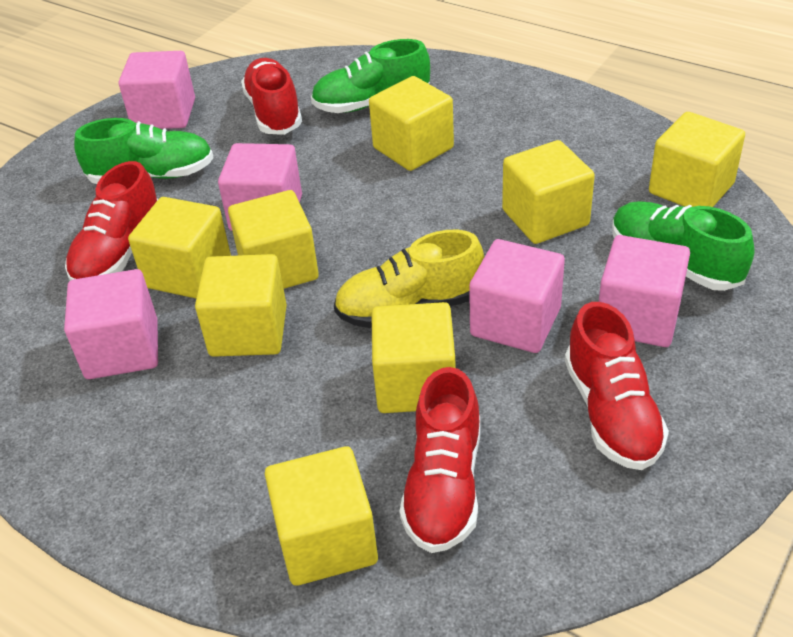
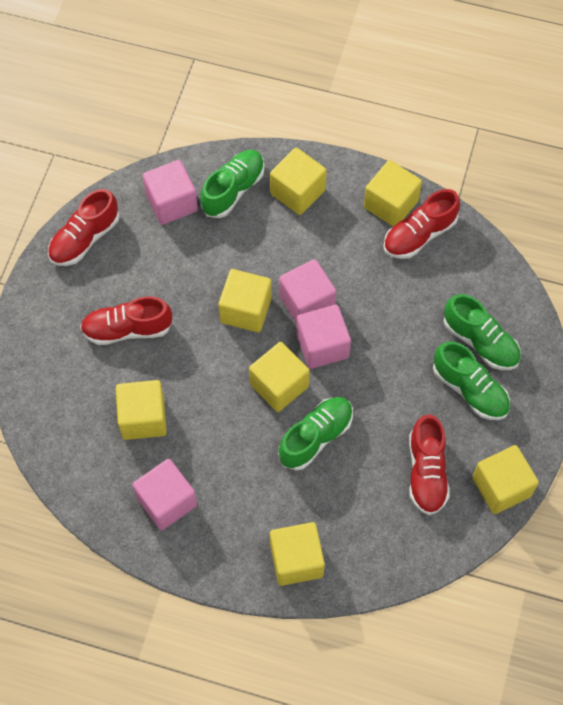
green shoe: [74,118,214,184] [311,39,430,113] [612,201,754,291] = 3 -> [201,150,265,218] [278,397,353,471] [433,341,510,420] [443,294,521,370] = 4
pink cube: [64,269,158,379] [119,51,195,129] [218,143,302,231] [469,239,565,353] [599,235,690,347] = 5 -> [132,459,197,530] [143,160,198,225] [279,259,336,324] [296,304,351,369] = 4
yellow cube: [128,197,231,298] [195,254,287,357] [228,190,319,289] [265,446,378,586] [369,76,454,171] [371,302,456,413] [502,140,595,244] [649,112,745,207] = 8 -> [116,380,167,440] [219,269,271,332] [249,342,310,412] [270,148,327,215] [270,522,325,586] [364,160,422,226] [472,445,539,514] = 7
yellow shoe: [334,230,484,328] = 1 -> none = 0

